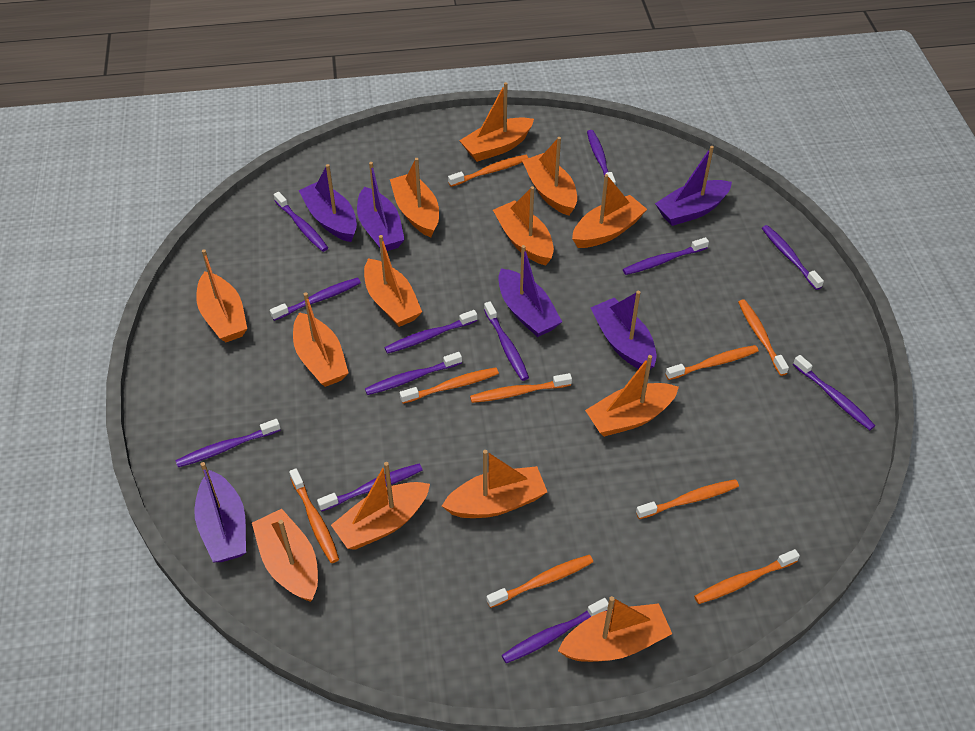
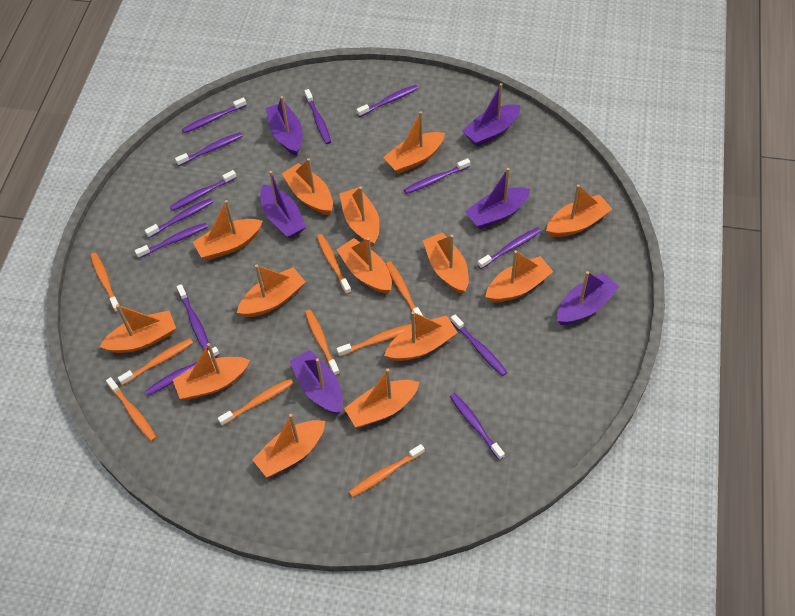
orange boat: [196,249,247,342] [252,509,318,602] [293,292,348,387] [331,462,430,550] [364,235,422,327] [390,158,439,237] [442,450,547,518] [459,82,534,162] [493,186,554,266] [522,137,577,216] [558,596,672,662] [572,174,647,248] [585,355,679,437] = 13 -> [100,304,176,353] [173,343,250,400] [193,200,263,260] [237,264,305,317] [252,414,325,478] [282,158,333,215] [337,238,392,294] [339,187,379,246] [344,368,419,427] [383,111,445,174] [384,311,458,361] [423,232,469,294] [485,250,553,302] [546,184,612,237] = 14
purple toothbrush: [175,419,281,467] [270,277,361,321] [274,192,328,252] [317,463,422,512] [365,352,462,395] [384,310,477,354] [484,301,529,381] [502,598,609,663] [587,130,616,184] [623,237,709,275] [762,225,824,290] [793,355,875,430] = 12 -> [135,223,208,258] [145,198,213,238] [145,347,220,396] [170,170,237,211] [175,132,242,166] [177,284,209,350] [182,97,247,133] [305,89,331,144] [357,85,419,117] [404,158,470,194] [450,393,505,460] [451,315,507,376] [478,227,541,269] = 13

